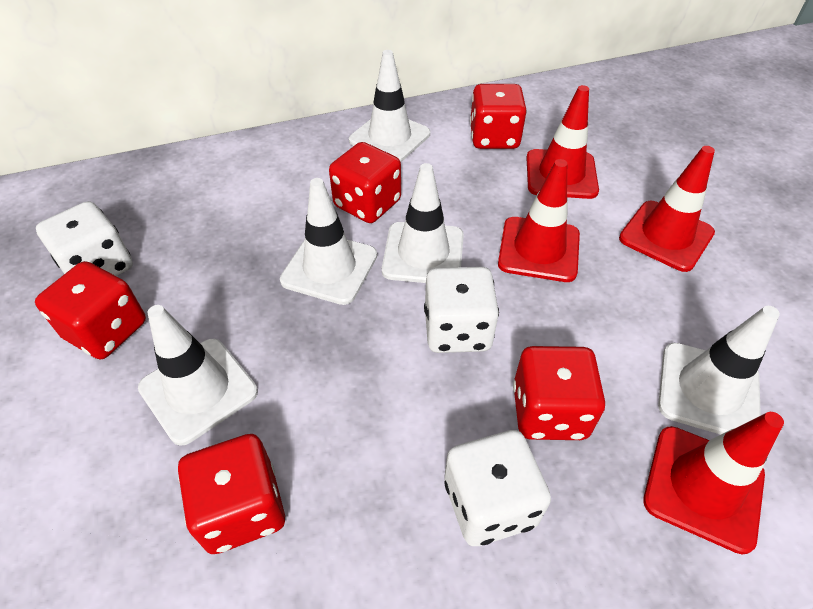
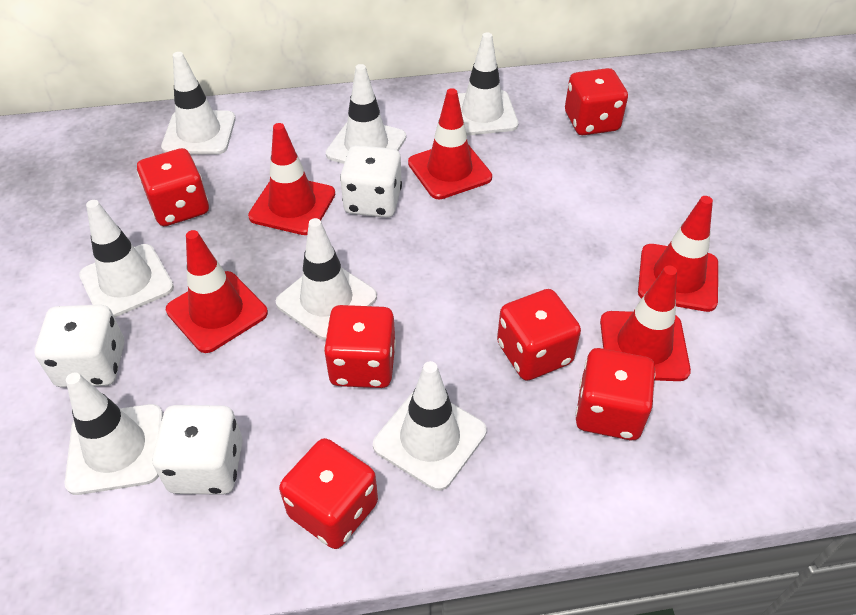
red dice: [35,261,146,359] [178,434,285,554] [329,142,401,223] [470,84,527,149] [513,346,605,440] = 5 -> [137,148,209,226] [279,438,378,549] [324,305,396,388] [497,289,581,381] [565,68,628,135] [575,348,656,440] = 6
red traffic cone: [498,159,580,282] [526,85,599,199] [619,146,715,272] [643,412,784,555] = 4 -> [166,230,268,353] [248,123,335,235] [408,88,492,199] [600,265,691,381] [638,196,718,312] = 5
white traffic cone: [138,305,258,446] [280,178,377,305] [349,50,430,162] [382,163,464,283] [658,306,780,435] = 5 -> [65,372,163,495] [79,200,174,317] [161,52,236,155] [276,218,377,340] [326,64,406,164] [373,361,487,491] [458,32,518,136] = 7

